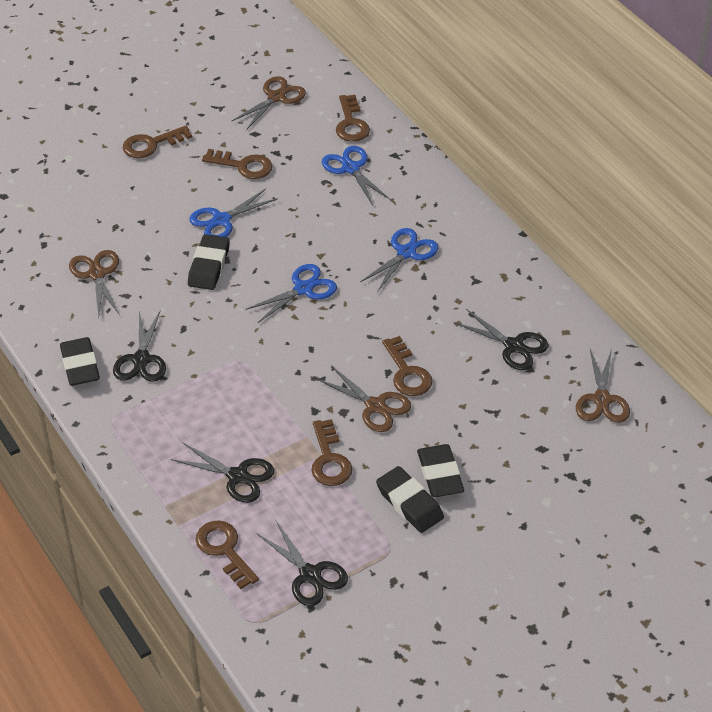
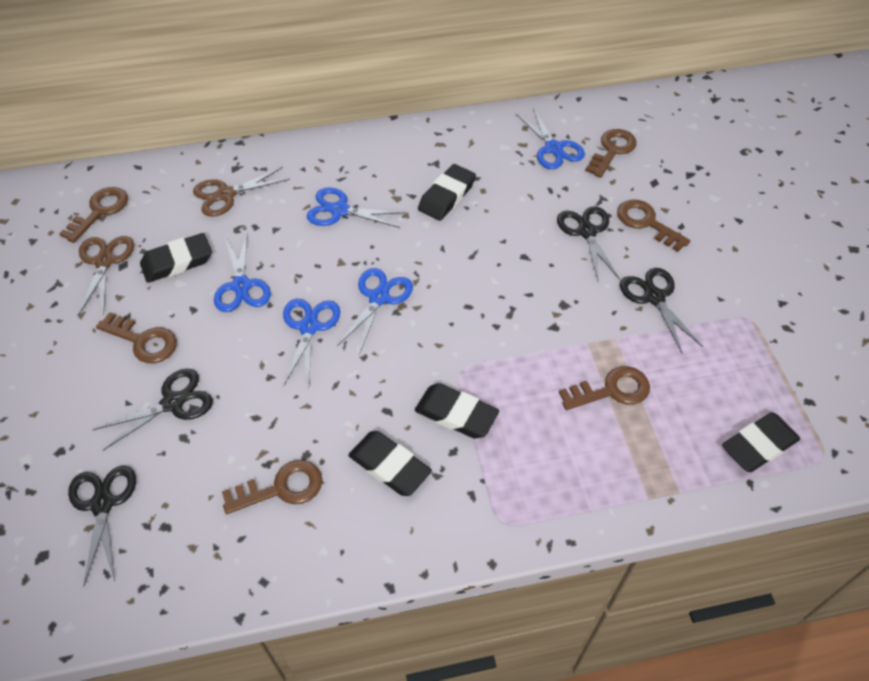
black eraser: [60,337,100,386] [188,234,230,290] [376,466,444,533] [417,444,464,497] = 4 -> [140,233,212,283] [348,431,432,496] [415,383,499,439] [418,164,476,221] [722,412,800,472] = 5
blue scissors: [189,189,278,237] [245,264,337,323] [322,146,390,206] [360,228,438,292] = 4 -> [214,233,271,312] [283,299,340,387] [306,187,406,228] [337,268,413,355] [516,107,585,169] = 5
brown scissors: [69,250,120,318] [232,76,306,130] [317,365,411,432] [576,349,630,423] = 4 -> [78,236,134,315] [193,167,290,217] = 2

